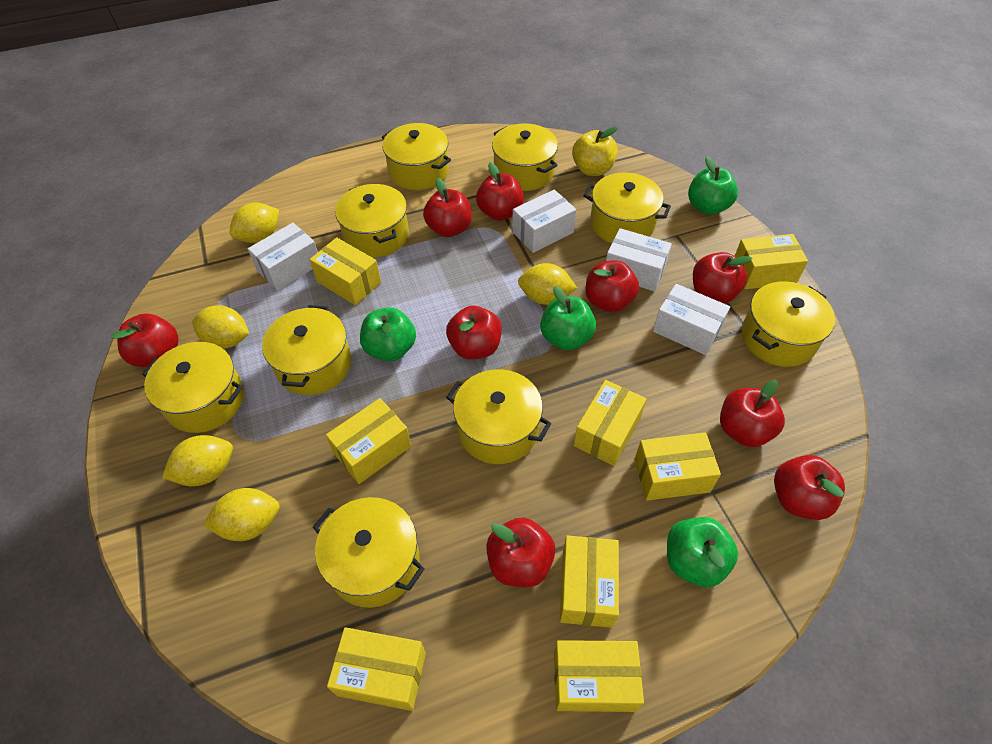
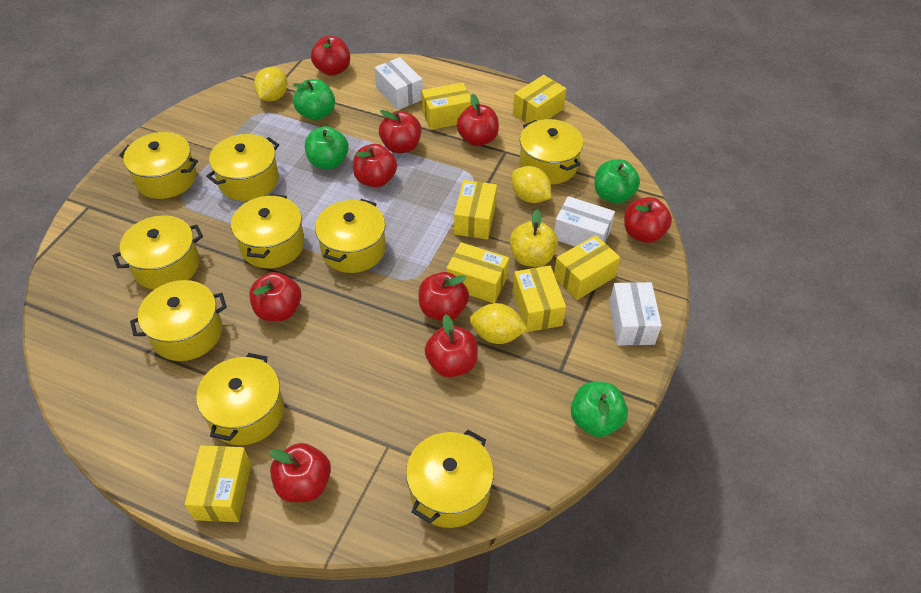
white box: [248,223,318,291] [512,190,576,253] [606,228,672,291] [653,284,730,355] = 4 -> [374,57,423,110] [554,196,615,246] [609,282,662,346] = 3
yellow box: [310,237,381,305] [326,398,411,484] [327,627,426,711] [554,640,644,712] [560,535,619,628] [574,380,647,466] [634,432,721,501] [735,234,808,289] = 8 -> [185,445,251,522] [421,83,472,130] [446,242,509,303] [454,180,497,239] [513,75,566,123] [513,266,566,332] [554,235,620,300] = 7
yellow lemon: [162,435,233,486] [192,305,249,349] [203,488,280,541] [230,203,279,243] [518,263,577,305] = 5 -> [254,67,287,101] [470,303,528,344] [512,166,551,203] = 3

